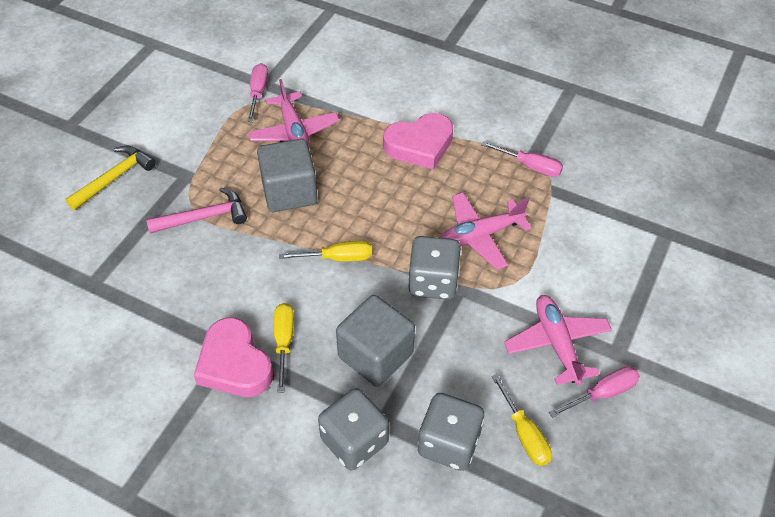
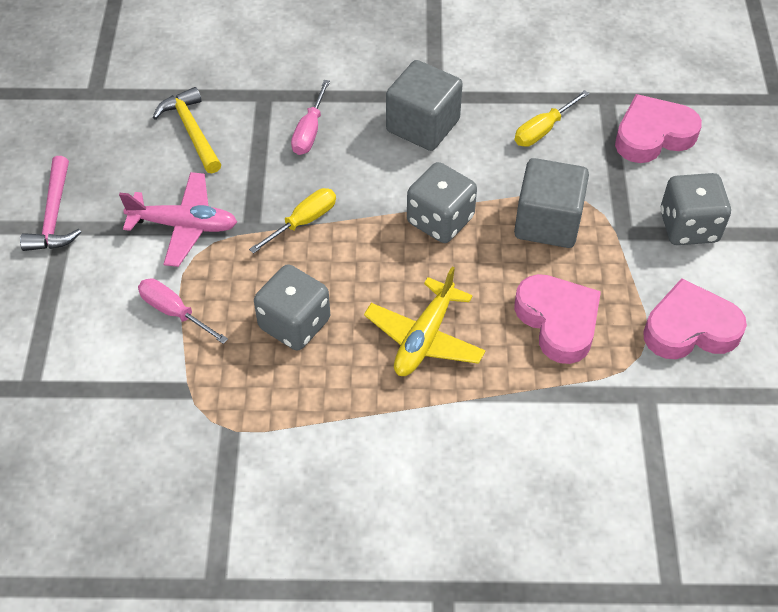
pink heart: [194,318,273,397] [383,113,453,169] = 2 -> [514,274,601,364] [615,94,702,163] [643,278,747,359] = 3
pink plane: [248,79,340,149] [439,192,532,270] [504,295,612,386] = 3 -> [119,172,237,267] = 1
pink screwdriver: [247,63,268,122] [481,141,563,177] [549,366,640,418] = 3 -> [138,278,228,344] [291,80,330,155] = 2
yellow plane: none = 0 -> [364,267,486,376] = 1
yellow screwdriver: [274,303,294,393] [279,241,372,262] [491,374,552,466] = 3 -> [249,188,336,254] [515,90,589,147] = 2

